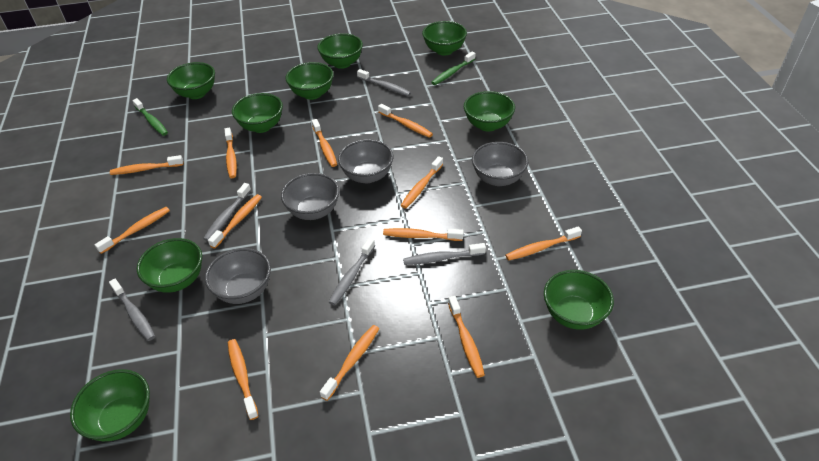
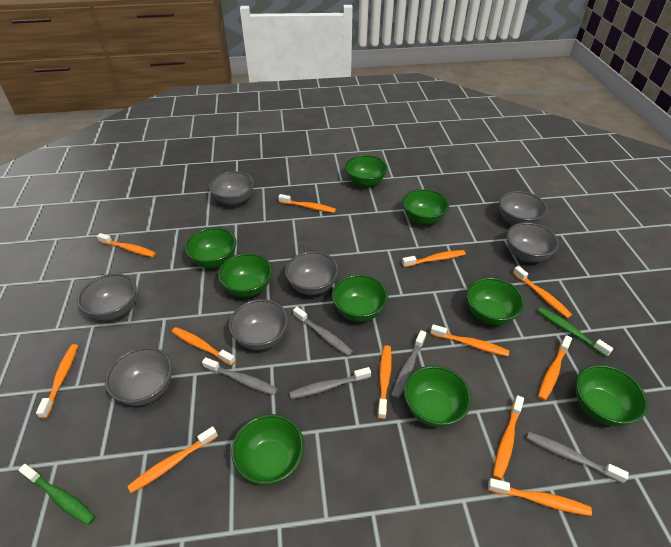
grey bowl: [205,248,271,304] [281,173,339,220] [338,139,393,183] [472,142,528,186] = 4 -> [78,273,137,321] [105,347,173,406] [209,171,254,206] [229,299,288,350] [285,251,339,295] [499,191,547,226] [507,222,559,262] = 7

